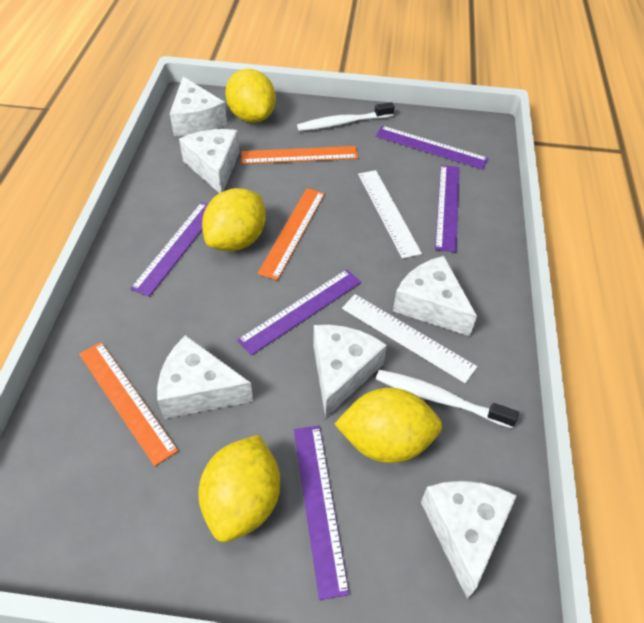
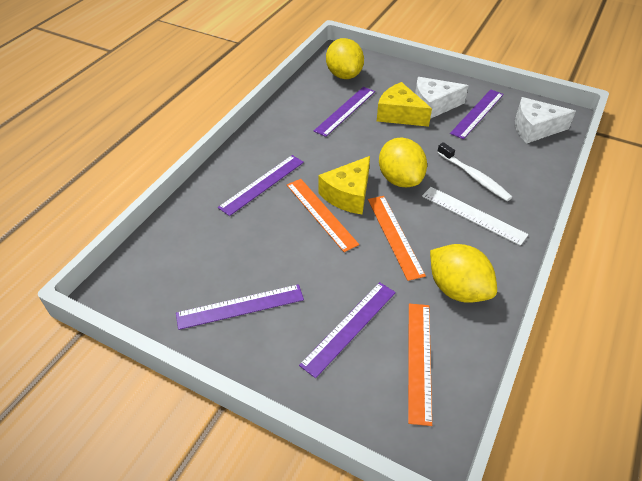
white cheese: [157,335,253,419] [170,77,227,136] [179,129,240,193] [313,325,387,418] [393,256,477,336] [421,481,517,600] = 6 -> [415,77,469,119] [515,97,576,143] = 2
white ruler: [342,294,477,383] [358,170,422,259] = 2 -> [422,187,529,246] = 1
white toothbrush: [297,102,395,131] [376,370,519,428] = 2 -> [437,142,512,201] = 1
yellow cheese: none = 0 -> [319,156,370,214] [377,82,432,127] = 2
yellow lemon: [198,435,280,542] [202,188,266,251] [225,69,276,123] [335,388,442,463] = 4 -> [326,38,364,79] [379,138,427,188] [430,244,497,303] = 3

